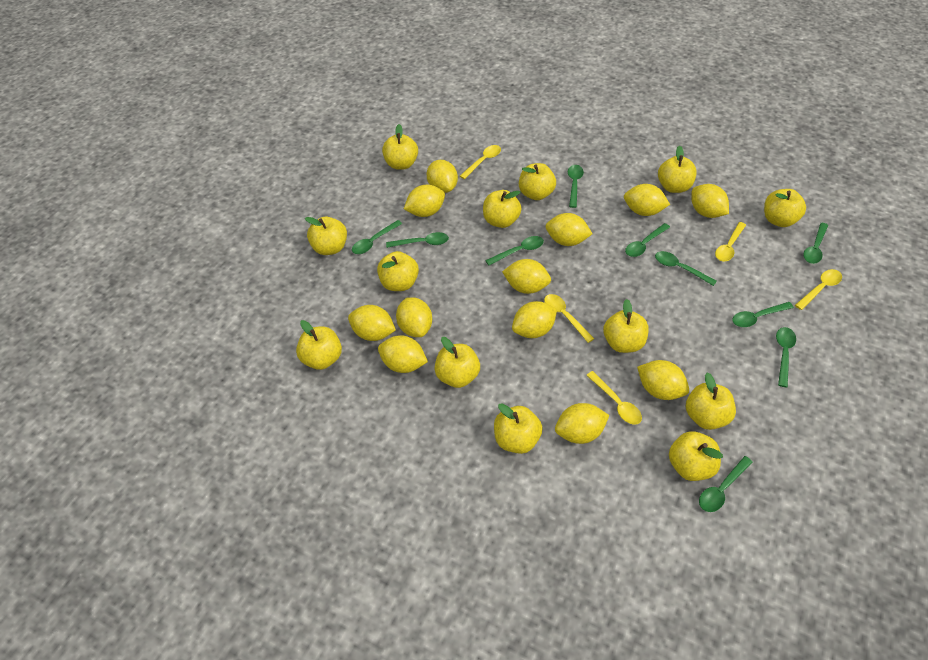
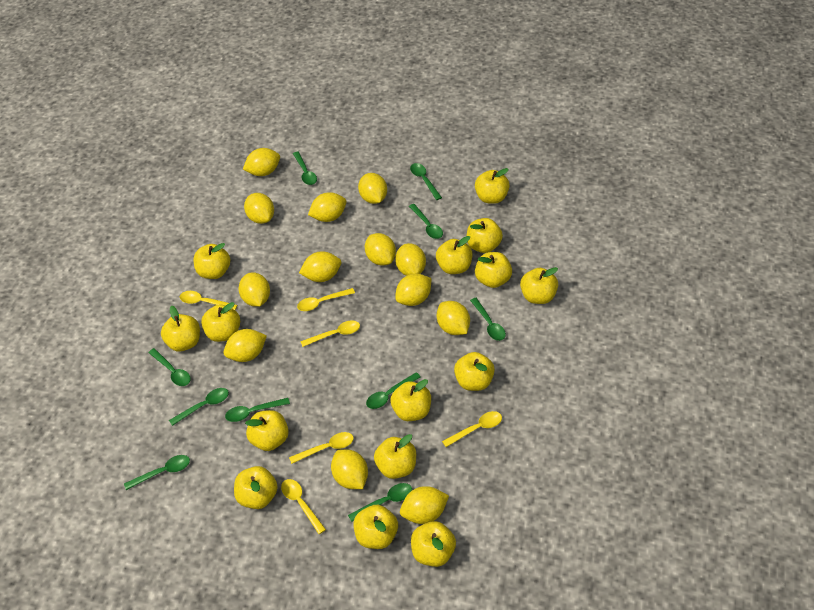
yellow apple: [296,320,342,370] [305,217,347,255] [377,251,419,291] [382,124,418,170] [435,337,480,388] [483,190,522,228] [494,403,543,454] [519,163,556,200] [603,299,649,353] [658,146,697,193] [669,431,723,481] [686,373,736,430] [764,189,806,227] = 13 -> [161,306,200,352] [194,243,230,279] [201,302,240,342] [234,466,278,509] [245,410,289,451] [354,505,398,549] [374,434,416,479] [390,379,431,421] [411,521,456,567] [436,236,472,274] [454,352,495,391] [467,218,503,253] [475,168,510,204] [475,252,512,288] [520,267,558,304] = 15
yellow lemon: [348,305,396,341] [378,335,428,373] [396,297,432,337] [404,185,445,217] [427,160,458,193] [502,259,551,294] [512,301,557,338] [546,213,593,246] [555,403,609,444] [624,184,670,216] [637,360,689,400] [691,184,729,218] = 12 -> [223,329,267,362] [239,272,270,307] [243,148,280,176] [244,193,274,224] [299,251,341,282] [308,192,346,222] [331,449,368,489] [358,173,387,204] [365,233,396,266] [395,243,426,276] [395,274,431,306] [400,486,449,524] [437,301,470,335] = 13
yellow spoon: [460,145,501,179] [544,294,594,343] [586,371,642,425] [715,222,746,261] [795,269,842,310] = 5 -> [180,291,237,310] [281,479,326,534] [289,432,354,464] [297,288,355,311] [300,320,360,347] [442,411,502,447] = 6

